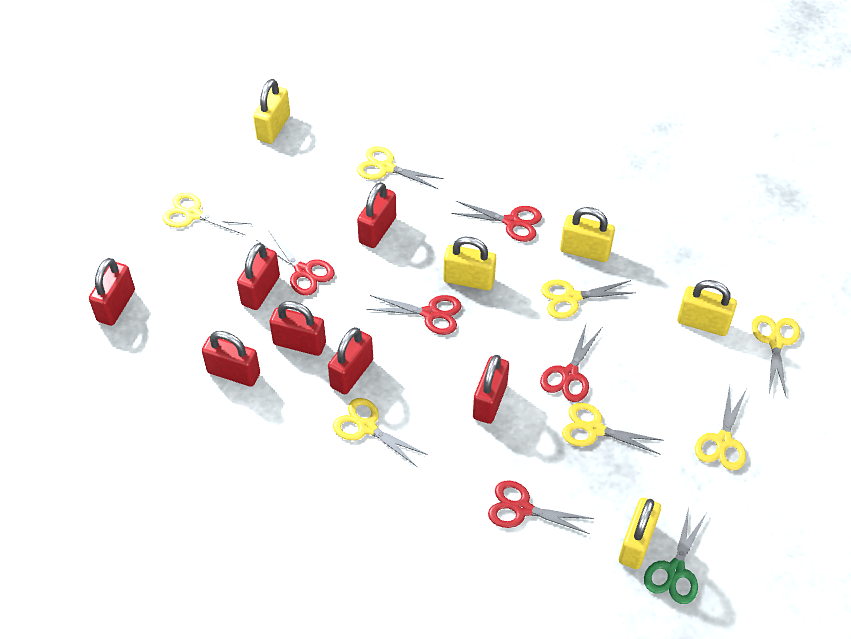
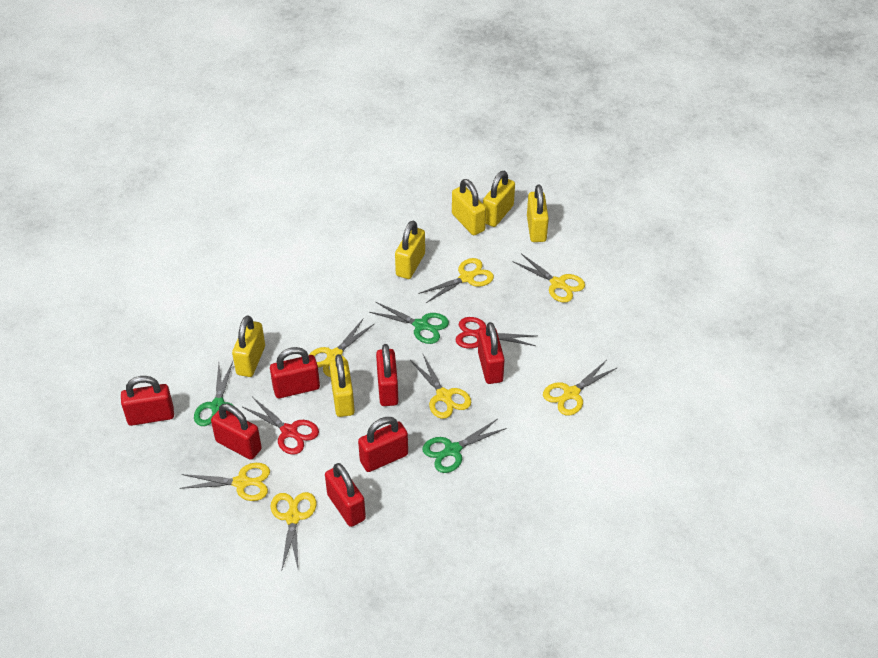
green scissors: [644,508,706,604] = 1 -> [194,361,234,426] [369,302,449,344] [422,419,506,473] = 3
red scissors: [257,230,334,296] [366,295,462,335] [451,201,542,242] [488,480,594,534] [540,322,602,402] = 5 -> [243,398,319,455] [456,317,536,349] = 2
yellow padlock: [253,79,290,144] [443,237,496,291] [560,207,615,262] [619,498,661,569] [677,280,737,336] = 5 -> [232,315,265,377] [329,354,355,417] [395,221,425,279] [452,179,486,235] [483,171,515,227] [527,184,549,242] = 6

